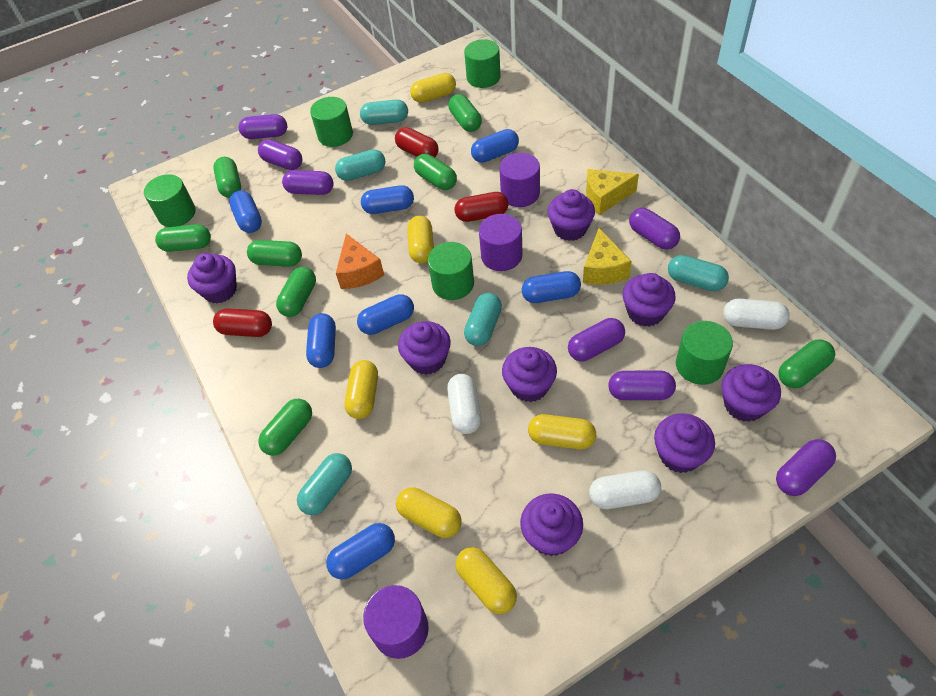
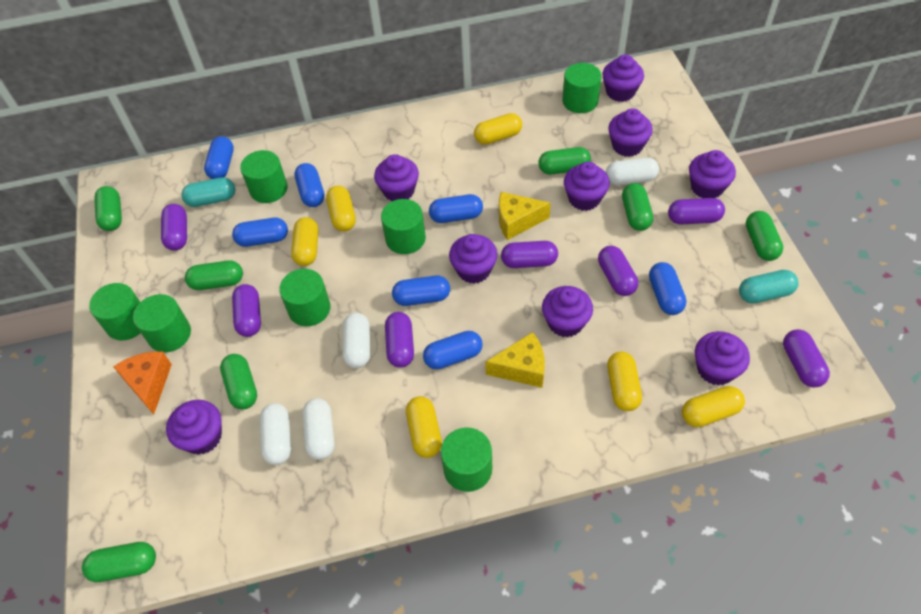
green capsule: [155,224,211,252] [213,157,241,198] [247,240,302,267] [258,399,312,456] [276,267,316,317] [414,154,457,190] [448,94,482,132] [778,340,835,388] = 8 -> [82,542,156,582] [94,186,122,231] [185,260,243,290] [220,354,257,410] [538,147,591,174] [622,183,653,231] [746,211,783,261] = 7
green cylinder: [144,174,196,227] [310,97,353,147] [428,242,474,300] [464,39,501,88] [676,321,733,385] = 5 -> [89,283,140,340] [133,294,191,352] [240,150,288,203] [279,269,330,326] [381,199,426,254] [441,427,492,492] [562,63,602,113] = 7
purple cupcake: [187,253,237,304] [398,321,451,375] [502,347,557,402] [520,493,583,556] [547,189,595,241] [623,273,676,327] [654,413,715,473] [721,364,781,422] = 8 -> [166,400,222,455] [374,154,419,201] [449,234,497,283] [542,286,593,337] [564,162,610,211] [602,54,644,102] [608,108,653,157] [689,150,736,198] [695,331,750,385] = 9
purple cylinder: [363,585,429,659] [479,214,523,271] [499,153,540,207] = 3 -> none = 0
red capsule: [213,308,272,337] [395,127,439,157] [455,192,508,222] = 3 -> none = 0
turquoise capsule: [297,453,352,515] [335,149,386,181] [360,100,408,125] [464,293,502,346] [668,255,729,292] = 5 -> [181,177,235,207] [739,270,799,304] = 2
white capsule: [447,374,481,434] [589,470,661,509] [723,299,790,330] = 3 -> [260,403,291,465] [302,398,335,460] [343,313,370,368] [606,158,659,185] = 4

